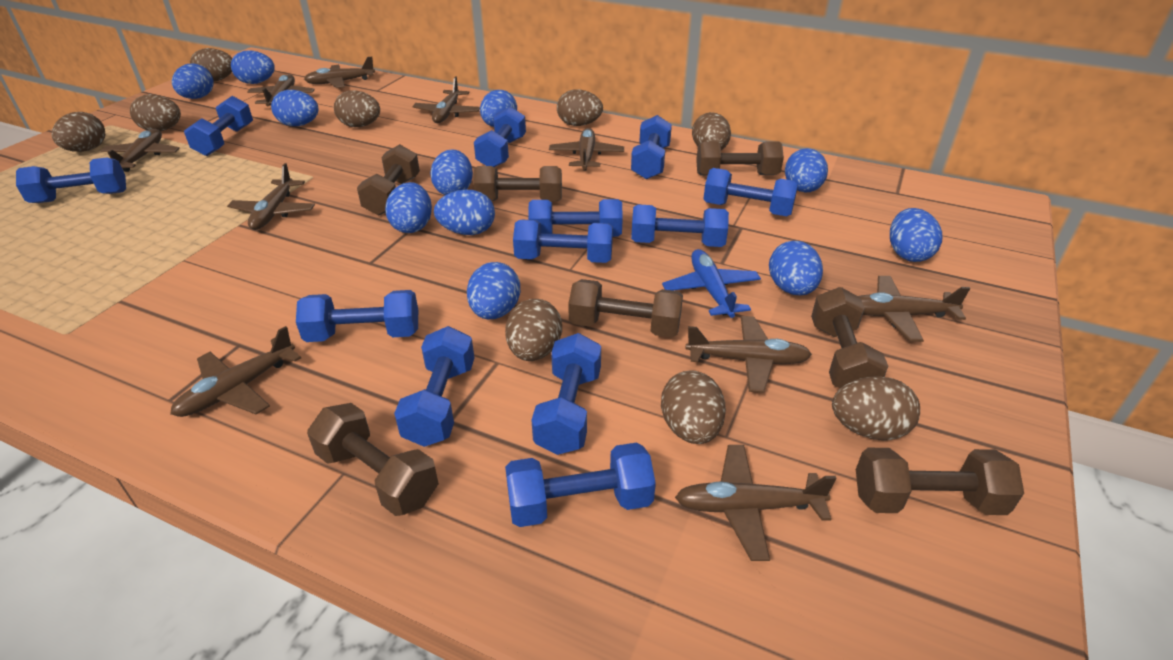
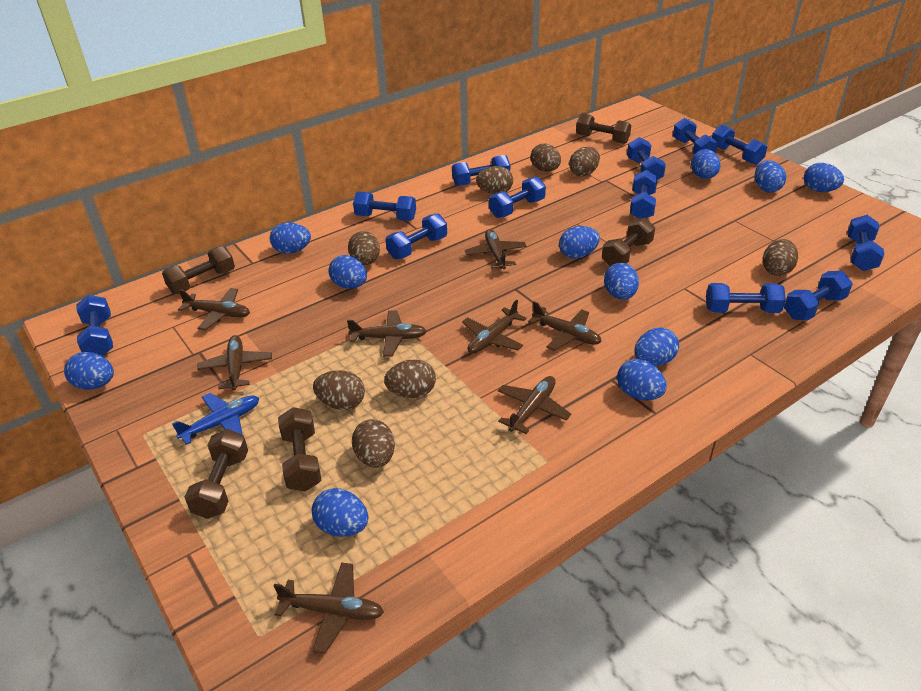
brown dumbbell: [307,403,439,516] [357,144,420,216] [473,166,562,201] [568,279,683,338] [696,141,784,175] [811,287,888,388] [856,448,1024,515] = 7 -> [162,246,235,294] [185,429,248,519] [278,407,321,491] [576,113,631,144] [602,218,655,266] = 5
brown egg: [52,112,105,152] [130,94,181,131] [190,48,233,81] [334,90,380,127] [505,299,562,361] [557,89,603,126] [661,370,726,444] [692,112,731,150] [832,376,920,440] = 9 -> [313,370,365,410] [348,231,380,265] [352,419,395,468] [384,359,436,398] [476,166,513,194] [530,143,561,172] [569,147,600,176] [763,239,798,276] = 8
brown plane: [100,129,180,172] [170,326,301,417] [227,163,315,230] [247,74,315,106] [304,57,375,88] [412,76,480,123] [549,128,624,171] [675,445,837,561] [686,316,812,393] [858,276,970,342] = 10 -> [178,288,250,330] [197,335,272,391] [273,562,384,654] [347,310,427,357] [462,300,527,354] [465,229,527,269] [498,376,571,434] [528,302,602,351] = 8

